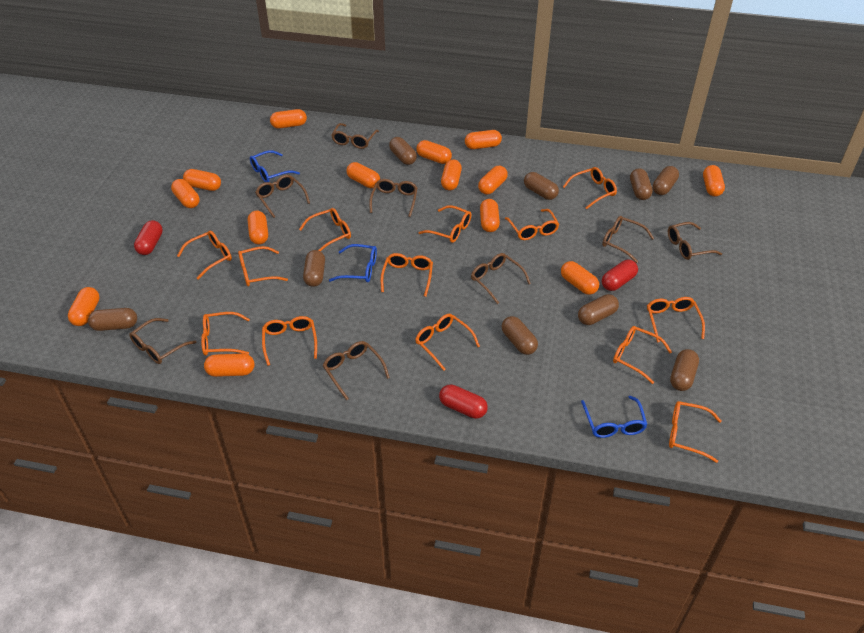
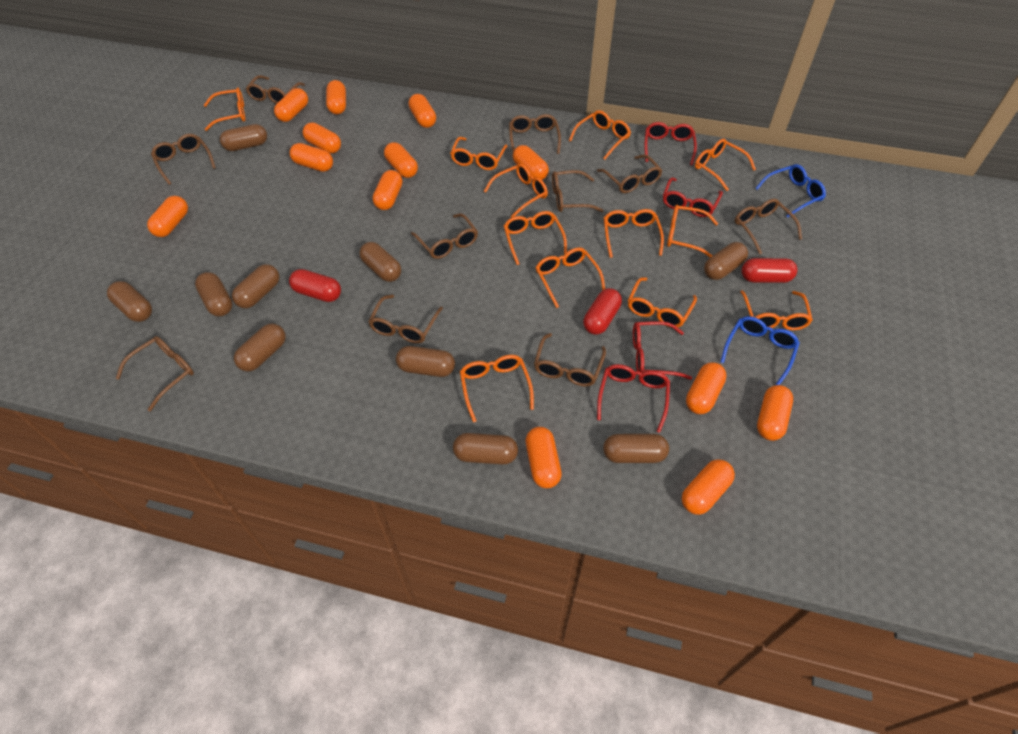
blue glasses: [250,150,300,182] [329,244,377,282] [581,396,647,438] = 3 -> [720,316,800,385] [755,164,826,218] = 2
brown capsule: [88,308,137,331] [303,250,325,287] [389,137,417,165] [502,316,538,355] [524,172,559,200] [578,294,619,325] [630,168,653,200] [653,166,679,195] [670,349,699,391] = 9 -> [107,281,152,322] [195,272,232,317] [220,124,267,151] [232,264,279,308] [234,324,286,371] [359,242,401,282] [396,346,455,377] [453,433,518,464] [603,434,669,463] [704,242,748,280] = 10
brown glasses: [129,318,197,364] [255,175,310,218] [323,341,390,401] [331,123,379,149] [369,179,418,217] [471,253,531,304] [602,216,654,263] [668,222,722,260] = 8 -> [116,336,194,411] [151,134,216,185] [246,75,305,104] [368,295,443,343] [411,214,478,259] [509,114,561,154] [534,333,606,386] [552,170,604,212] [597,155,662,193] [735,199,802,255] = 10
orange capsule: [68,287,100,326] [171,179,200,208] [183,169,221,191] [204,353,255,377] [248,211,268,244] [270,109,307,129] [347,162,380,188] [416,140,452,164] [441,159,462,190] [465,130,502,149] [478,166,508,195] [480,199,500,232] [561,261,599,295] [703,165,725,197] = 14 -> [147,196,188,237] [274,88,308,122] [289,143,333,172] [302,122,341,153] [326,80,346,114] [373,170,402,210] [384,142,418,178] [408,94,436,128] [513,145,549,180] [526,427,562,488] [682,459,735,515] [686,362,727,414] [757,385,793,441] = 13
orange glasses: [177,231,232,280] [201,312,250,356] [238,246,288,286] [262,316,317,366] [299,208,351,251] [381,253,433,297] [415,314,480,371] [418,205,471,243] [504,209,559,240] [563,167,617,209] [613,326,672,384] [647,297,705,343] [669,401,721,463] = 13 -> [204,87,245,131] [450,137,508,170] [460,355,534,422] [484,163,548,217] [504,211,567,265] [535,247,605,308] [569,110,631,160] [604,209,664,258] [628,277,697,328] [667,205,718,257] [695,139,756,191] [740,290,813,330] = 12
red glasses: none = 0 -> [597,364,670,433] [633,321,692,380] [644,122,697,165] [663,177,723,217] = 4

